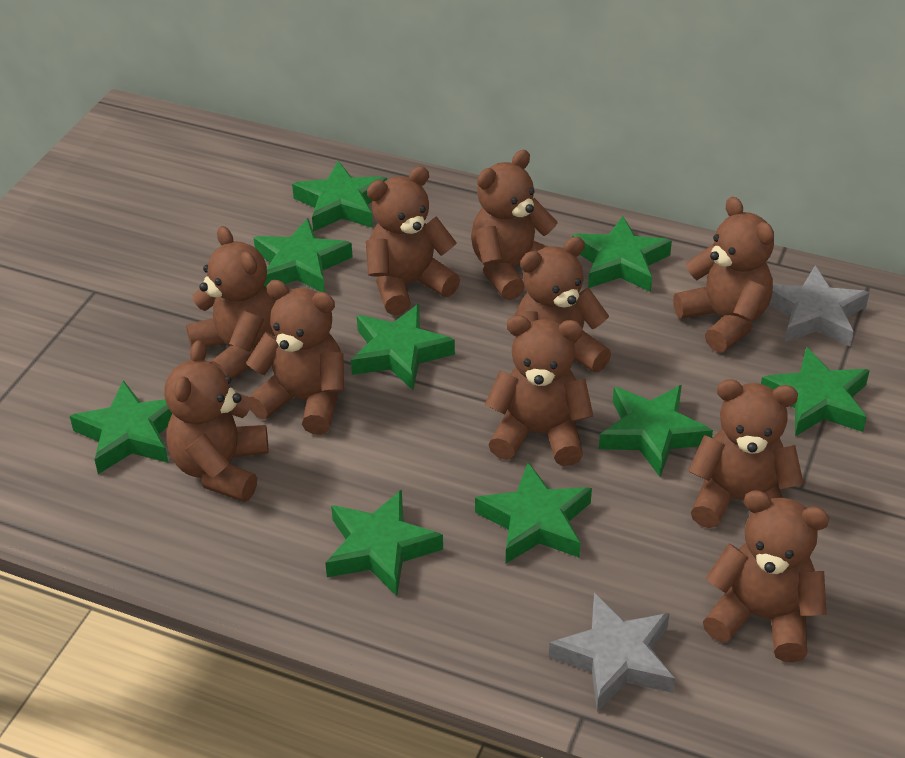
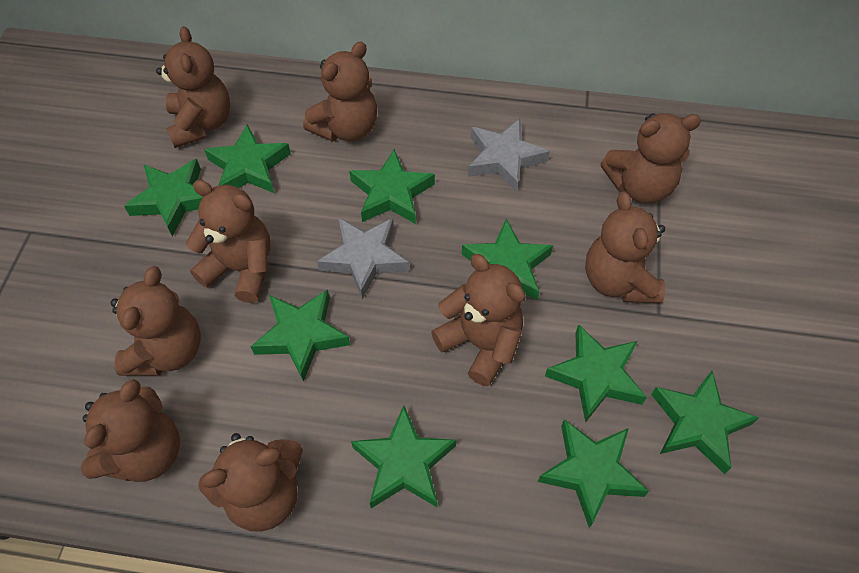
brown teddy bear: [164,340,268,502] [186,226,276,380] [246,280,344,435] [366,166,460,315] [471,150,558,300] [485,315,593,466] [515,236,611,372] [673,197,774,352] [688,379,804,528] [703,490,830,662] = 10 -> [81,379,180,482] [111,266,201,376] [156,26,230,148] [186,180,270,303] [198,433,303,532] [303,41,377,141] [431,254,525,386] [585,192,665,303] [601,113,701,203] = 9

